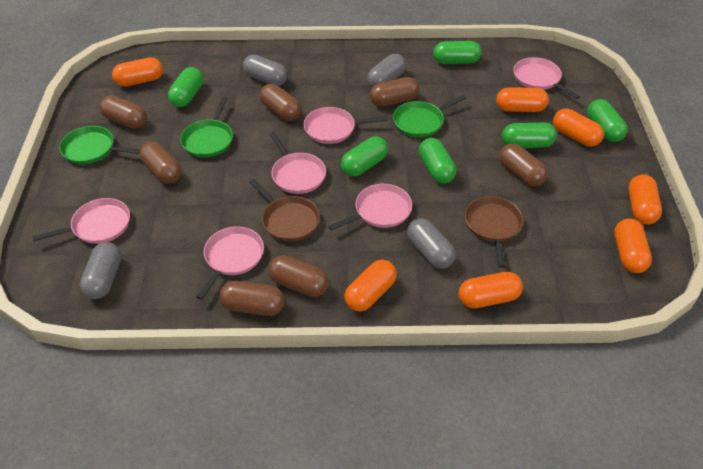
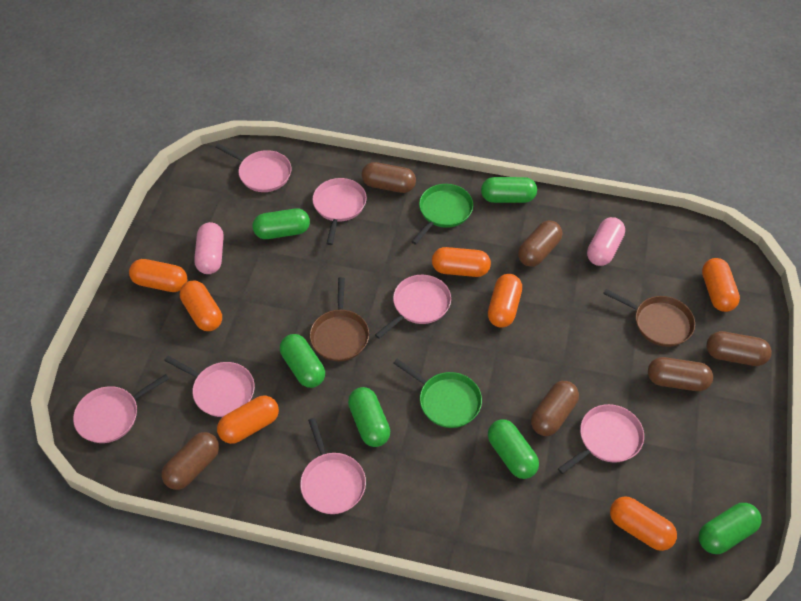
brown capsule: [100,95,147,129] [139,142,182,184] [219,281,285,316] [260,84,301,121] [268,255,329,297] [370,77,419,107] [499,144,548,187] = 7 -> [162,432,219,490] [362,162,416,193] [518,220,562,267] [531,381,579,436] [648,357,713,391] [706,331,772,366] = 6
green pan: [59,126,140,164] [180,97,233,158] [393,95,466,138] = 3 -> [393,359,482,428] [411,184,473,245] = 2
grey capsule: [80,242,121,299] [243,55,288,86] [367,54,406,87] [407,218,456,269] = 4 -> none = 0
pink capsule: none = 0 -> [194,222,224,274] [587,217,625,266] = 2
pink pan: [32,198,130,244] [197,226,264,300] [269,132,326,194] [303,107,387,144] [328,184,412,231] [513,57,580,99] = 6 -> [73,374,169,443] [164,356,255,417] [215,143,291,192] [300,418,366,514] [312,178,367,245] [375,275,451,339] [558,404,644,474] = 7

